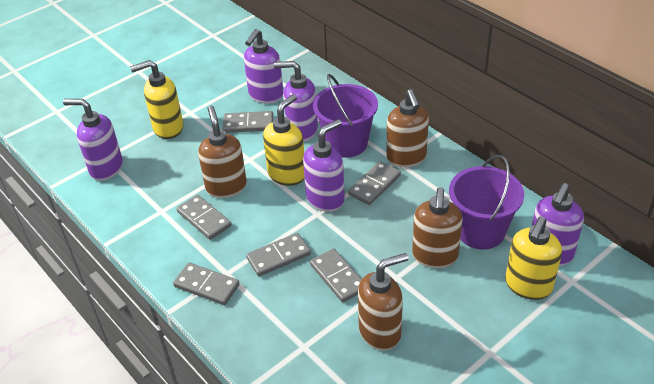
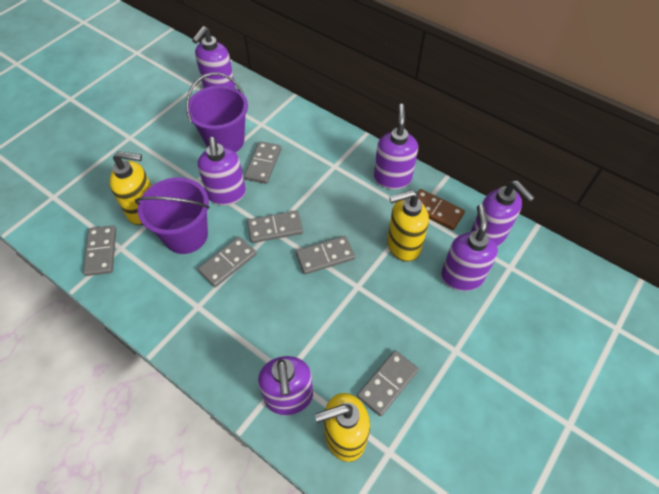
brown domino: none = 0 -> [417,189,465,230] = 1
brown soap dispenser: [198,105,247,198] [358,253,409,350] [386,89,429,167] [412,187,463,268] = 4 -> none = 0
purple soap dispenser: [63,99,123,181] [244,29,283,104] [274,61,318,142] [303,119,345,212] [532,183,584,266] = 5 -> [192,26,235,88] [197,137,246,205] [258,356,313,415] [374,104,418,189] [441,205,498,291] [471,181,535,246] = 6

